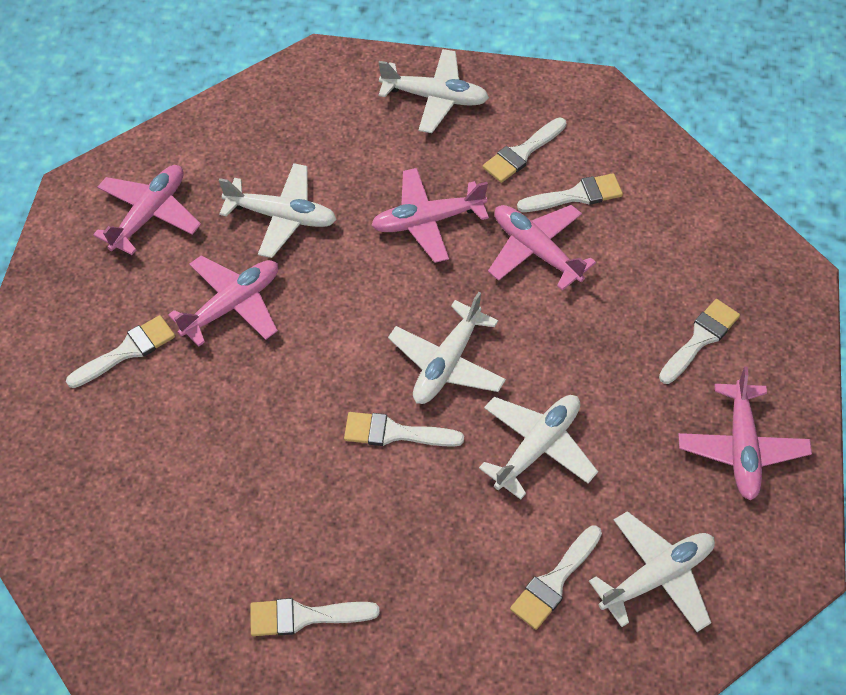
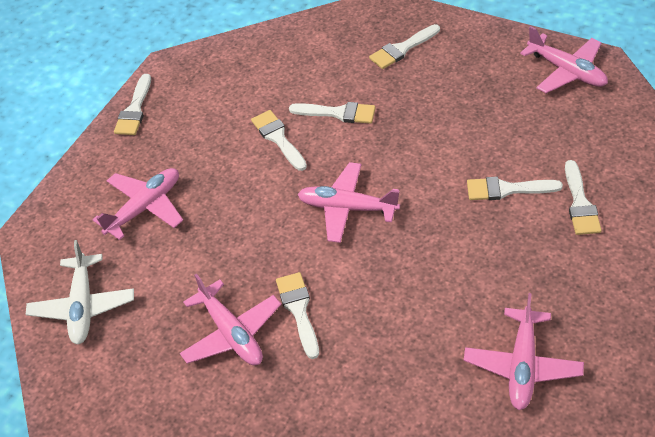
white plane: [219,163,337,258] [378,49,489,133] [388,292,506,404] [479,395,598,500] [589,511,715,632] = 5 -> [26,240,134,345] = 1

